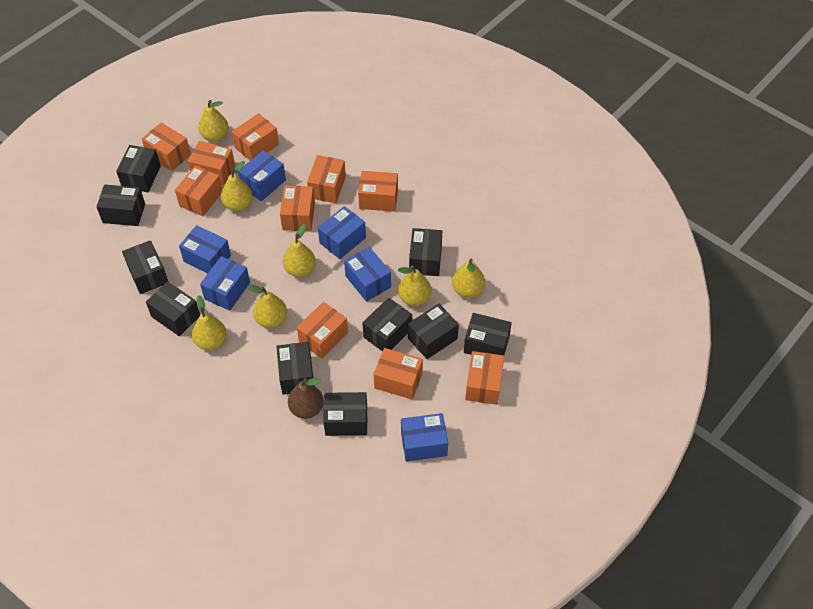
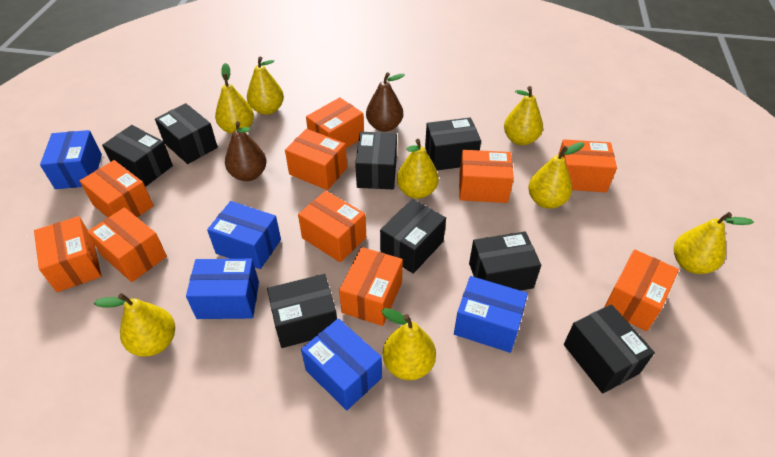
black box: [96,185,145,226] [116,145,161,192] [122,240,168,294] [146,281,200,336] [276,342,314,395] [323,392,367,436] [363,298,412,352] [408,304,459,359] [409,228,442,276] [464,313,512,355] = 10 -> [102,125,173,187] [155,103,218,164] [267,274,337,348] [355,132,397,189] [380,199,446,274] [425,117,481,170] [469,231,541,291] [564,304,655,394] = 8
blue box: [179,225,231,273] [200,256,250,311] [238,150,286,201] [318,206,366,259] [344,247,391,302] [401,413,448,462] = 6 -> [40,130,102,189] [186,259,259,319] [207,201,281,269] [301,318,382,411] [454,276,528,353] = 5
brown pear: [288,378,324,419] = 1 -> [225,121,266,181] [366,72,405,132] = 2
yellow pear: [192,295,227,350] [198,100,229,142] [221,161,253,211] [247,285,287,328] [283,224,316,277] [398,265,431,306] [452,259,485,298] = 7 -> [94,293,175,356] [215,63,254,134] [247,57,284,115] [381,308,436,380] [397,139,439,199] [504,86,543,145] [528,142,585,209] [674,212,754,274] = 8

